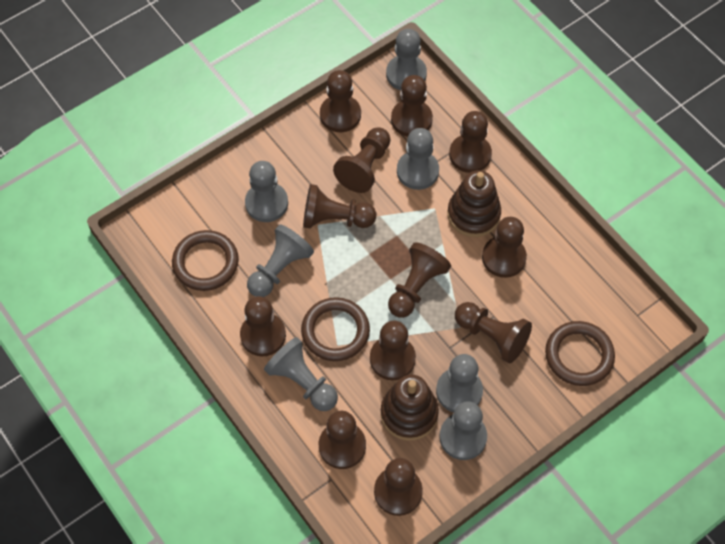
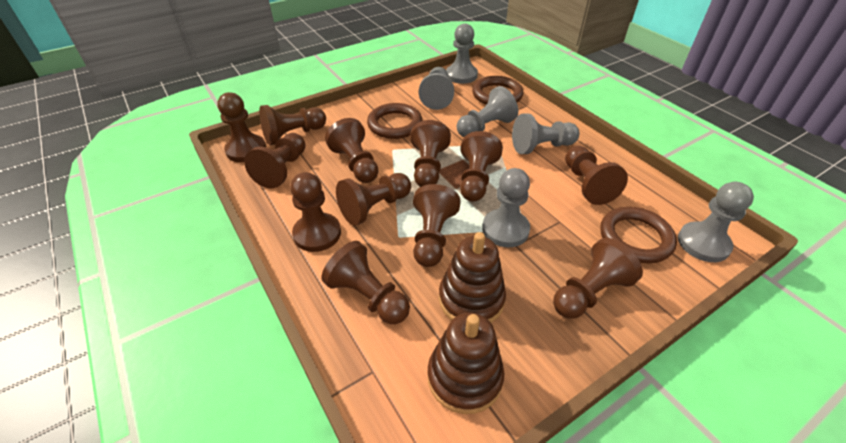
grey pawn: [245,161,288,222] [247,224,314,297] [264,337,338,411] [386,29,427,90] [397,128,439,190] [436,354,483,412] [439,401,487,460] = 7 -> [419,67,454,110] [446,23,478,84] [457,86,518,137] [482,168,530,247] [512,113,579,154] [678,182,754,262] = 6

